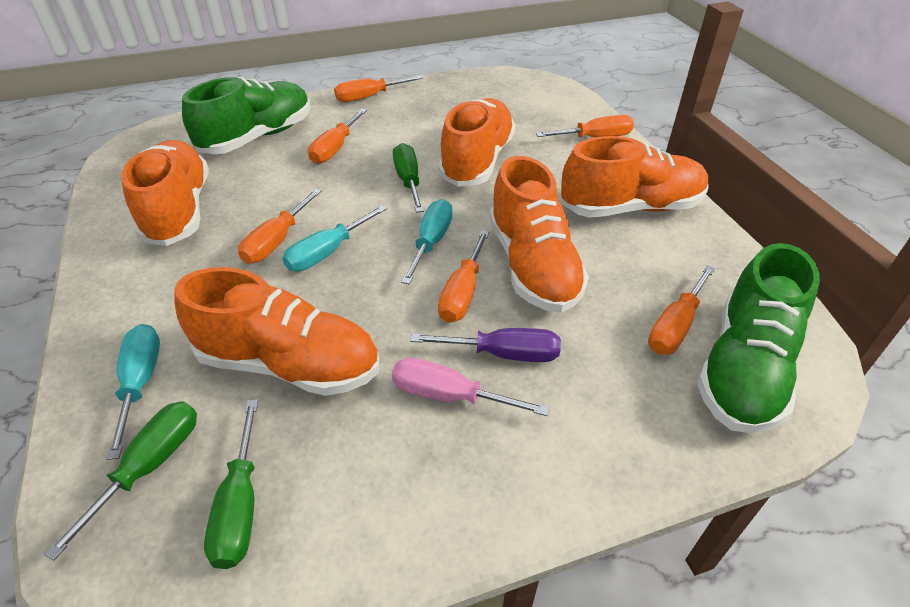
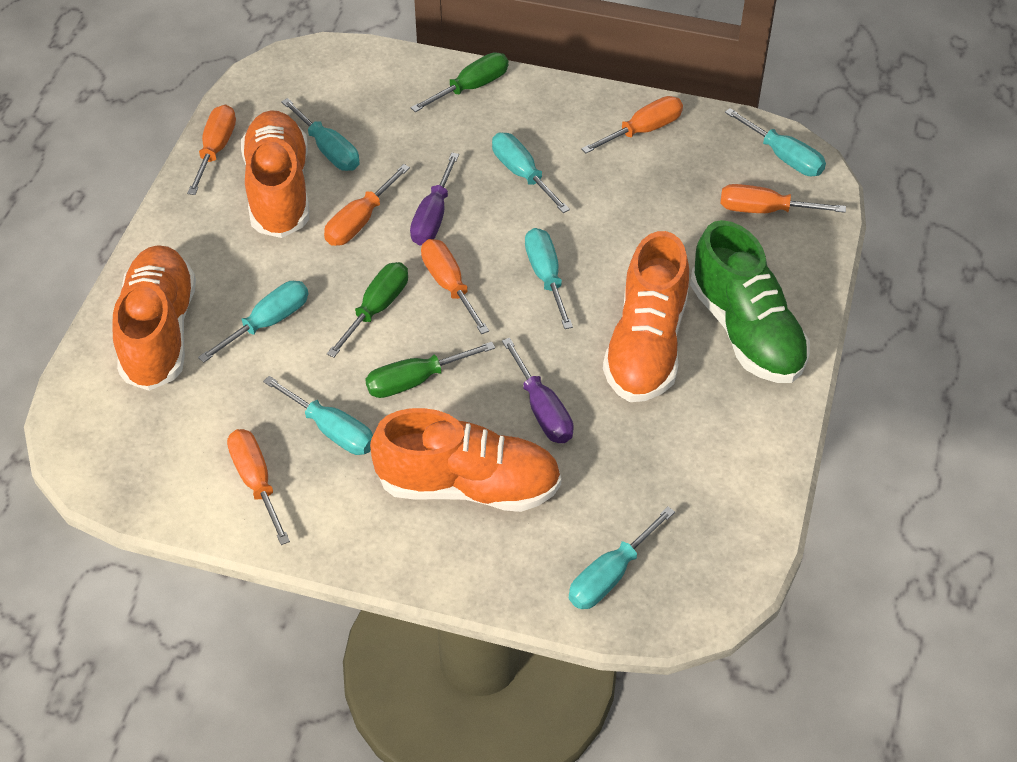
green shoe: [182,77,311,154] [697,243,820,433] = 2 -> [690,220,810,383] = 1
orange shoe: [121,140,209,246] [174,267,379,396] [438,98,516,187] [489,156,589,313] [561,136,709,218] = 5 -> [112,245,196,391] [241,110,309,238] [370,408,562,512] [603,231,689,402] = 4
pink screwdriver: [392,358,549,416] = 1 -> none = 0
purple screwdriver: [410,328,561,362] = 1 -> [410,153,459,245] [502,338,574,443] = 2
turquoise screwdriver: [107,324,160,460] [282,205,387,272] [401,199,453,284] = 3 -> [198,281,308,363] [263,376,373,455] [281,98,359,171] [492,133,570,213] [525,228,573,329] [569,507,675,609] [725,108,826,176] = 7

